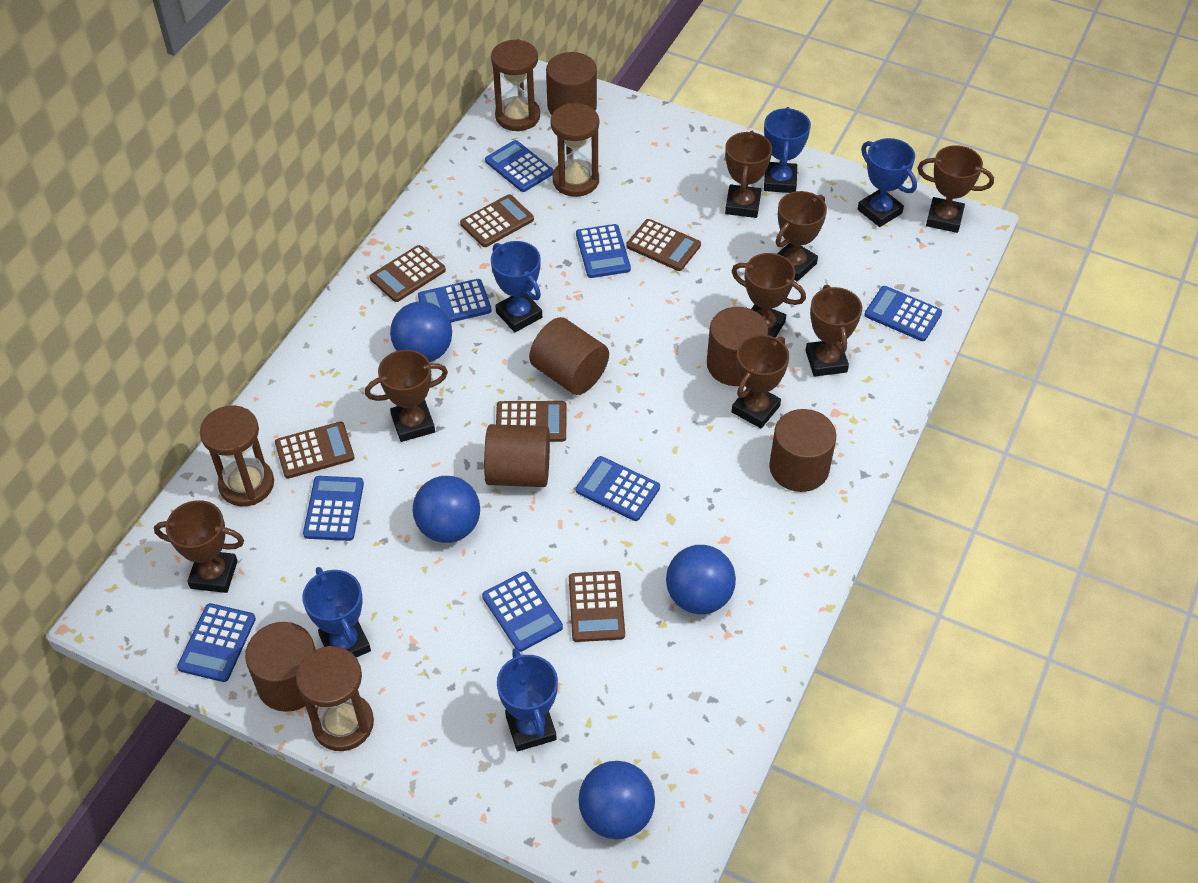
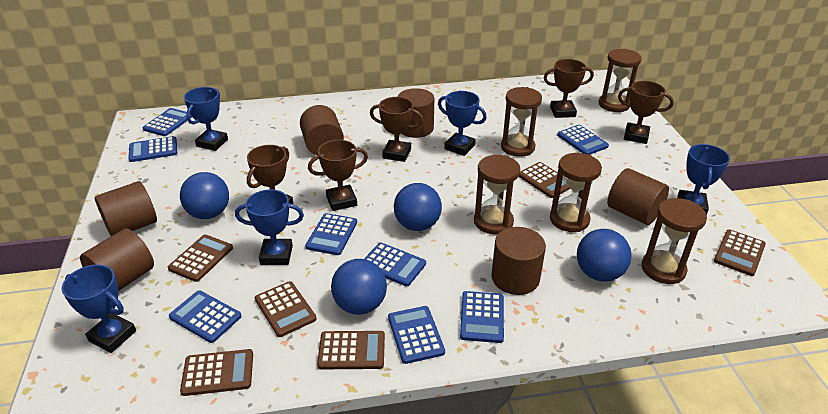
brown hourglass: [200,406,274,506] [296,646,374,751] [491,39,540,131] [550,103,599,197] = 4 -> [474,155,520,234] [501,87,542,157] [550,153,602,232] [599,49,642,112] [641,198,707,284] = 5
brown trophy: [154,500,244,593] [365,350,448,442] [725,131,772,218] [732,253,806,338] [732,335,789,428] [776,191,827,281] [806,285,862,377] [918,145,994,233] = 8 -> [247,145,293,204] [308,140,368,211] [370,97,423,162] [544,59,594,118] [618,81,674,144] = 5

